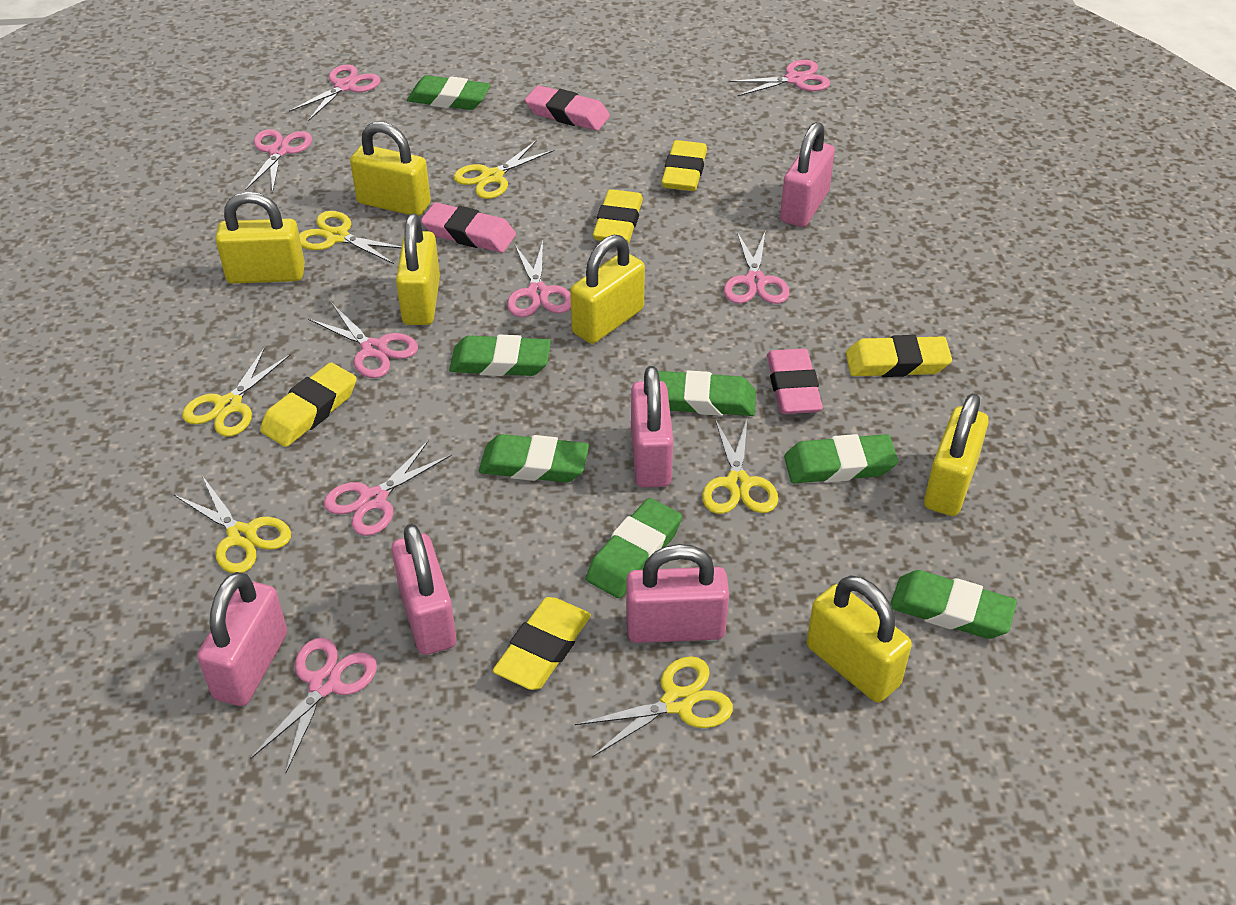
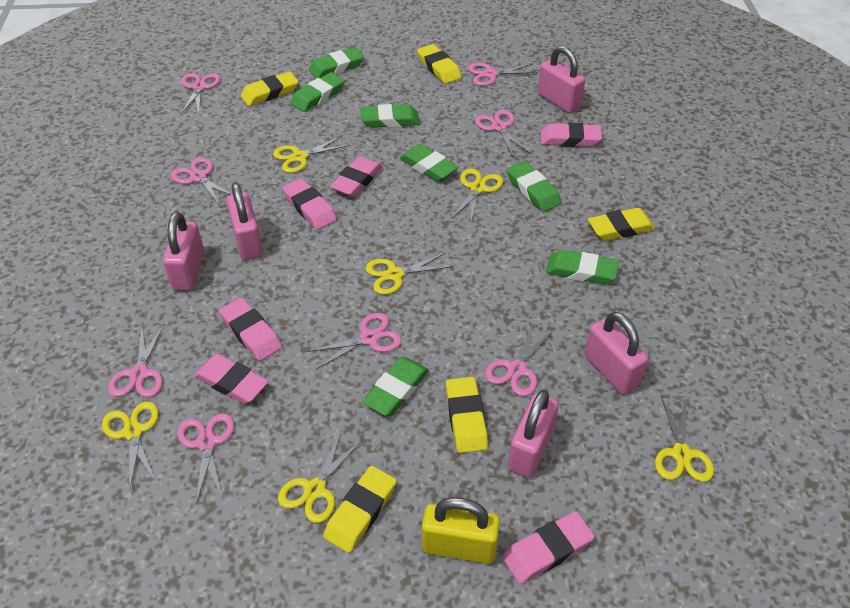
pink eraser: [421,202,516,253] [525,85,610,131] [767,348,823,414] = 3 -> [194,354,269,404] [219,298,282,361] [282,178,337,230] [330,156,383,197] [502,511,595,584] [541,123,602,147] = 6
yellow padlock: [215,192,305,284] [350,122,431,216] [396,214,440,325] [570,235,645,344] [806,576,912,703] [924,393,989,516] = 6 -> [422,497,500,564] = 1

